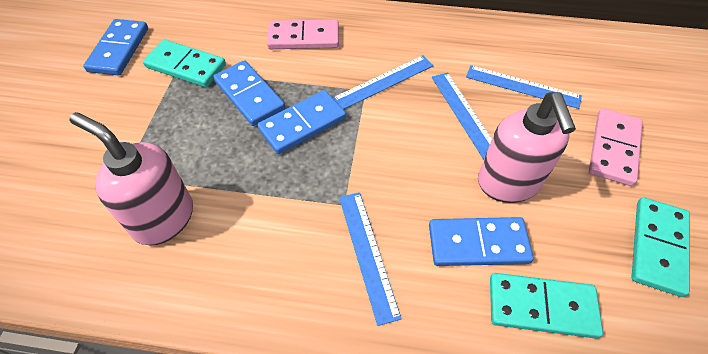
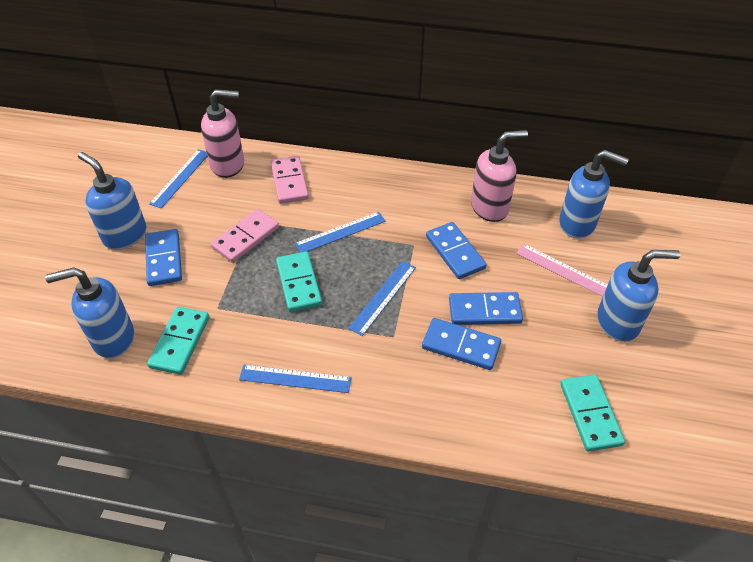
blue soap dispenser: none = 0 -> [45,268,134,358] [78,152,146,250] [559,150,629,239] [597,250,681,342] = 4
pink ruler: none = 0 -> [516,244,607,297] = 1

